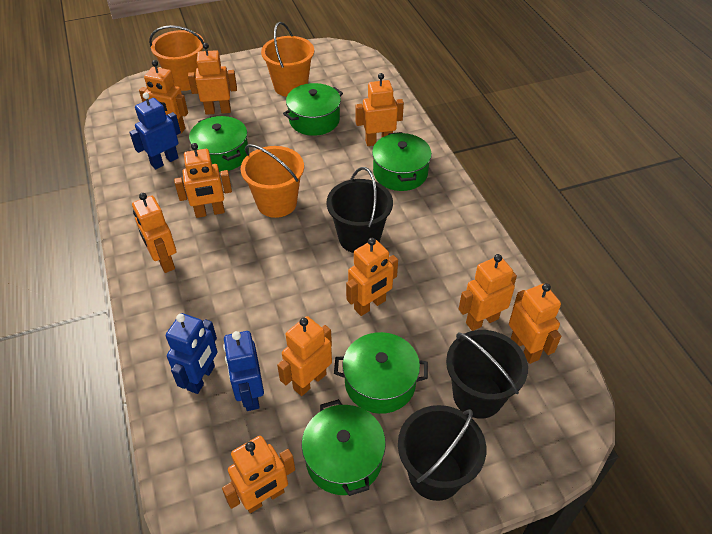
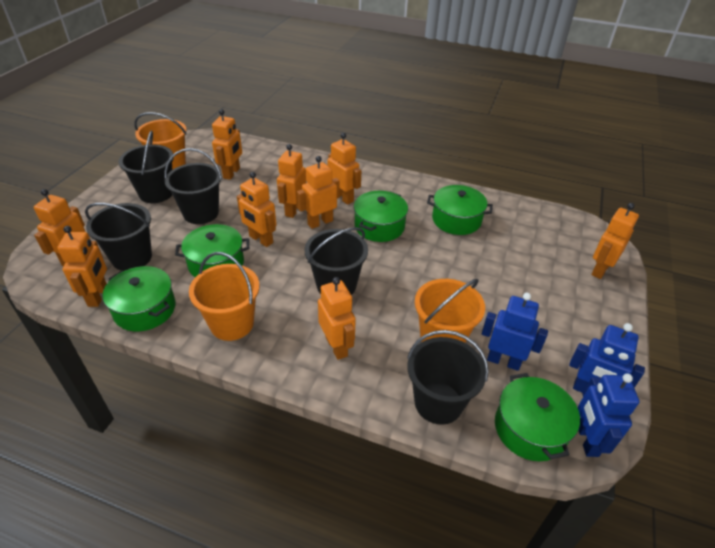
black bucket: [326,167,393,253] [398,405,486,501] [446,330,528,419] = 3 -> [85,203,152,271] [119,131,174,203] [164,148,222,224] [304,227,368,295] [407,330,489,425] = 5
orange robot: [132,193,176,273] [139,60,188,134] [174,143,232,218] [188,43,237,115] [222,436,295,513] [277,316,332,396] [346,238,398,316] [356,73,404,146] [459,254,517,331] [509,283,561,364] = 10 -> [34,189,85,266] [57,226,107,307] [212,109,242,180] [237,172,276,247] [277,144,306,218] [297,156,340,229] [318,277,356,360] [327,133,361,205] [591,203,639,279] = 9

